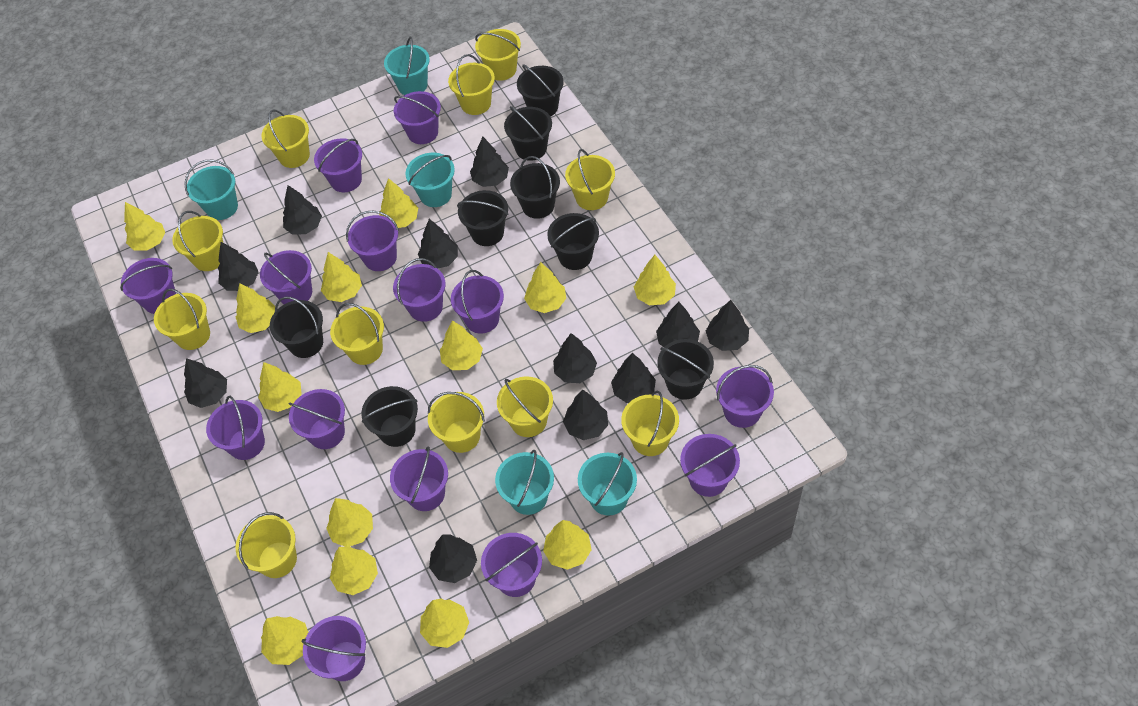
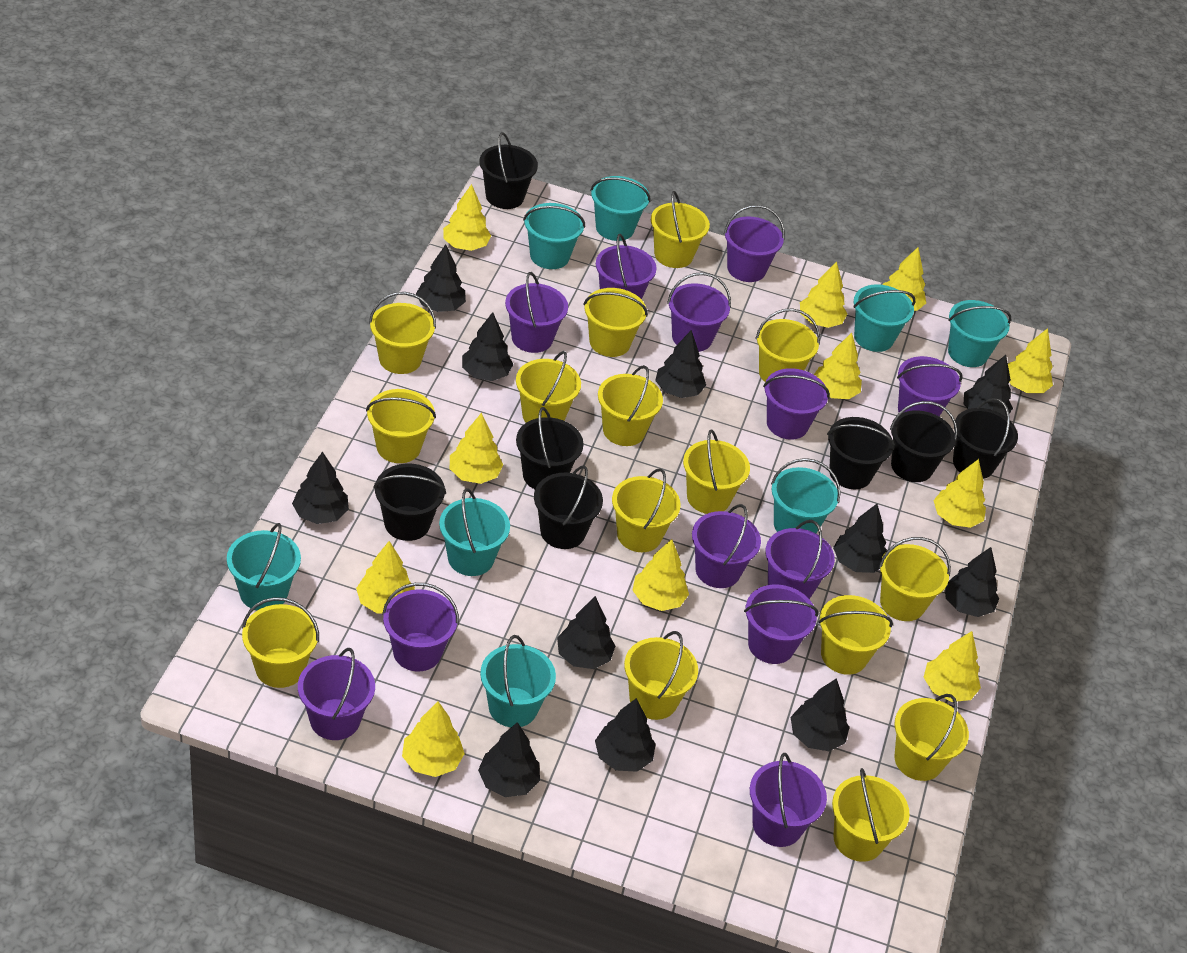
black bucket: [270,297,323,358] [361,386,418,447] [457,190,509,246] [504,106,552,161] [510,156,560,219] [517,64,564,117] [547,213,599,270] [657,339,714,400] = 8 -> [373,464,446,541] [479,132,538,209] [516,407,584,489] [534,465,603,549] [827,417,895,489] [890,401,957,482] [953,398,1018,479] = 7
purple bucket: [120,258,176,314] [206,396,265,460] [260,250,312,304] [289,389,345,449] [302,616,366,681] [314,138,362,192] [346,211,399,271] [390,447,448,511] [393,258,445,322] [394,91,441,144] [451,270,504,334] [481,533,542,597] [680,434,740,497] [716,365,774,428] = 14 -> [298,648,375,740] [382,583,459,672] [505,272,568,353] [596,234,657,300] [667,272,731,352] [692,504,761,588] [724,205,785,282] [744,585,819,664] [750,753,827,847] [763,368,830,440] [765,520,835,599] [897,356,963,416] = 12
turquoise bucket: [184,160,238,220] [384,37,430,95] [406,153,455,207] [495,450,554,515] [578,452,637,516] = 5 -> [227,523,301,611] [439,488,510,576] [480,635,556,727] [523,203,585,269] [590,176,651,241] [771,458,841,533] [853,284,915,352] [948,300,1011,367] = 8
yellow bucket: [154,288,210,350] [172,211,223,271] [235,512,297,578] [261,109,310,168] [330,303,384,365] [428,392,485,453] [448,54,495,115] [475,29,521,81] [497,376,553,437] [565,149,615,210] [621,391,679,456] = 11 -> [242,597,319,688] [366,389,436,463] [369,292,436,374] [516,351,581,423] [583,288,648,357] [598,365,663,446] [612,468,681,552] [624,631,698,720] [651,191,710,268] [683,429,750,514] [755,309,820,382] [818,595,893,675] [832,768,910,862] [879,537,951,621] [895,694,969,781] = 15
yellow tree: [124,202,165,251] [236,283,275,333] [258,362,302,412] [261,616,308,665] [321,252,362,302] [326,498,373,547] [330,547,378,595] [379,178,418,228] [420,599,469,648] [440,320,483,370] [524,262,566,313] [543,520,592,570] [634,255,676,305] = 13 -> [356,541,415,613] [402,701,465,777] [443,184,491,251] [450,413,503,484] [632,539,689,611] [800,262,847,328] [814,333,862,399] [883,247,926,311] [923,631,981,702] [933,459,986,528] [1008,328,1053,393] = 11

